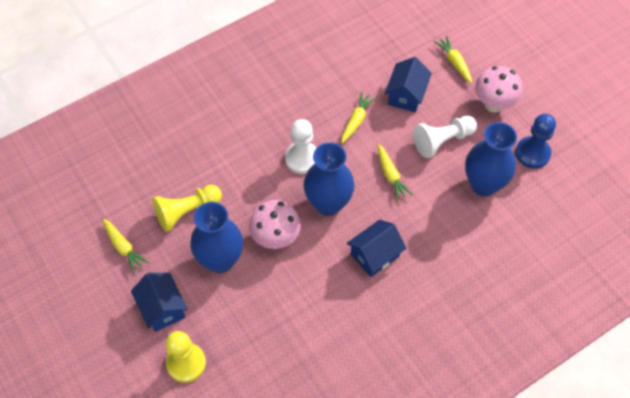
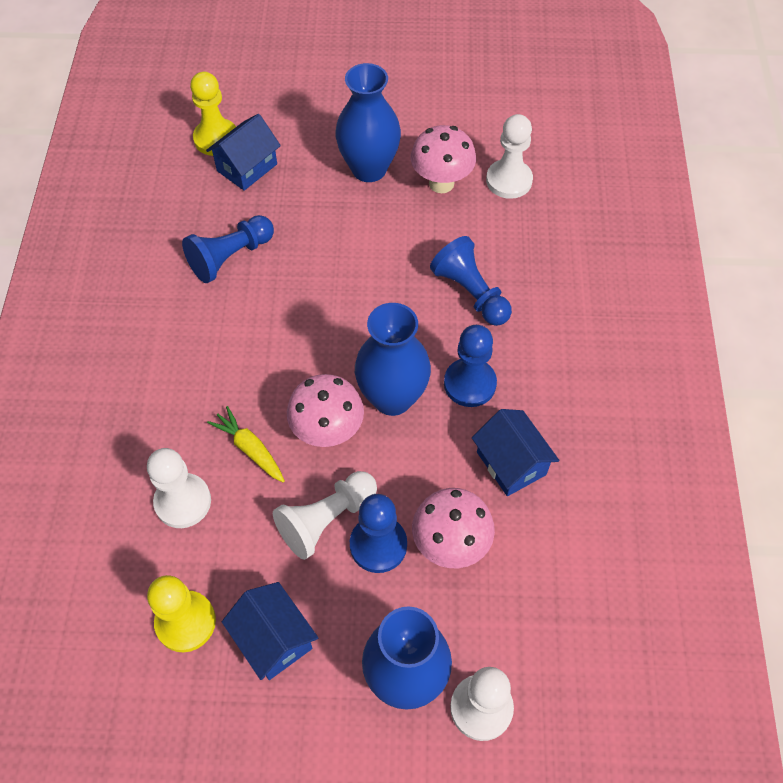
blue pawn: [515,114,556,169] = 1 -> [182,215,274,283] [350,494,407,573] [430,236,512,326] [444,325,497,407] = 4
pink mushroom: [249,200,301,249] [475,66,523,113] = 2 -> [287,374,364,447] [411,125,476,193] [412,488,495,568] = 3
white pawn: [285,119,317,174] [413,116,477,158] = 2 -> [147,448,211,528] [273,471,377,560] [450,667,514,741] [486,114,533,199] = 4
yellow carrot: [103,219,149,273] [341,92,376,143] [378,144,413,201] [434,36,472,84] = 4 -> [207,406,285,482] = 1

